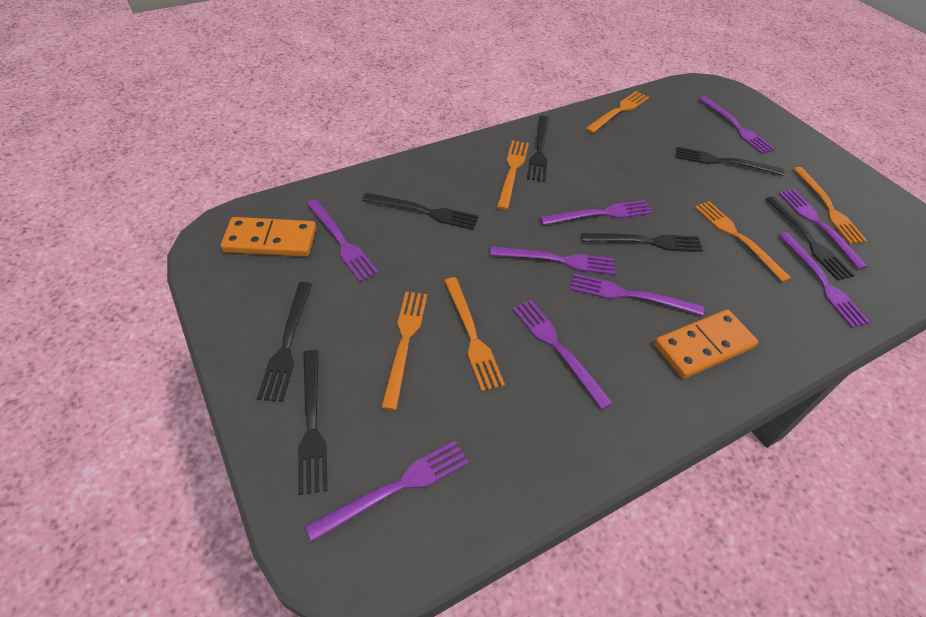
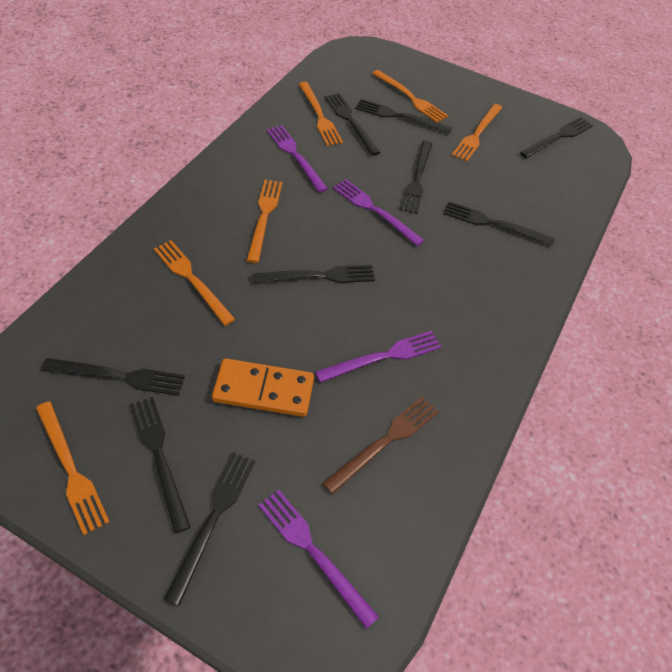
black fork: [257,282,312,402] [298,350,328,495] [362,193,479,230] [527,116,549,182] [581,233,703,252] [676,147,784,176] [766,196,855,281] = 7 -> [42,358,185,396] [130,397,191,534] [164,452,255,606] [252,265,375,283] [325,93,380,156] [355,99,452,134] [399,141,432,214] [443,201,555,246] [520,117,593,158] = 9
brown fork: none = 0 -> [323,396,439,494] = 1
orange domino: [221,217,316,257] [654,309,758,379] = 2 -> [212,358,314,417] = 1
purple fork: [305,441,469,542] [307,199,379,282] [490,246,615,275] [513,300,613,410] [540,200,652,225] [571,273,704,316] [699,96,775,154] [778,232,871,328] [779,190,868,270] = 9 -> [258,489,379,629] [267,125,328,193] [315,331,442,383] [333,179,424,246] = 4

